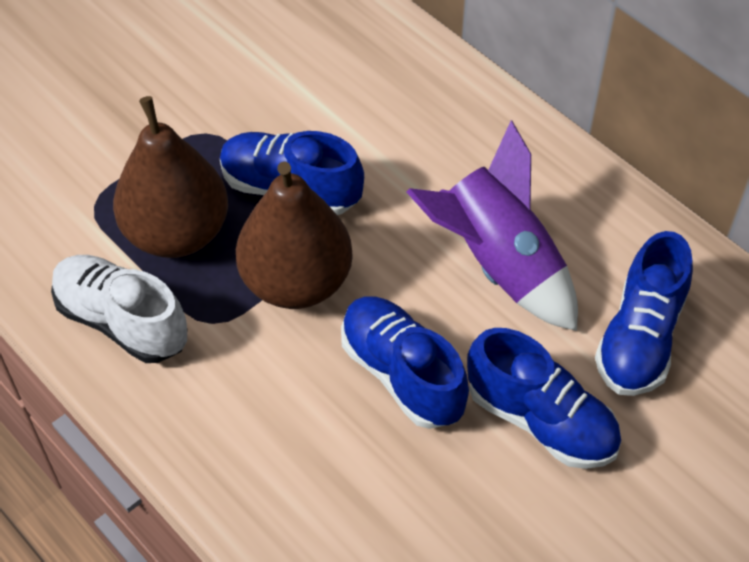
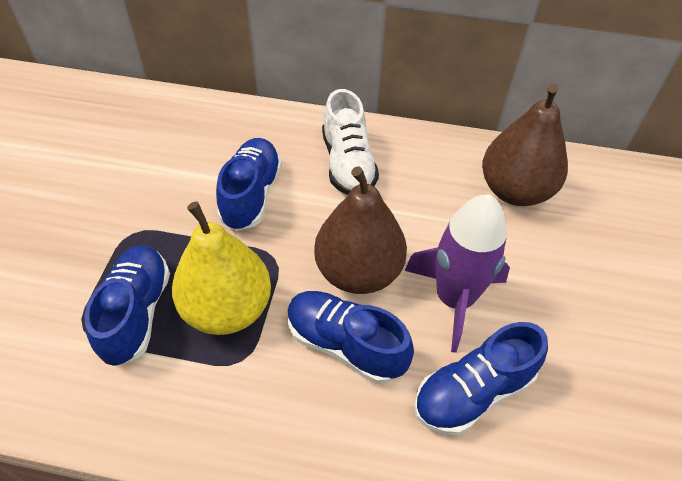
yellow pear: none = 0 -> [172,201,271,335] = 1

